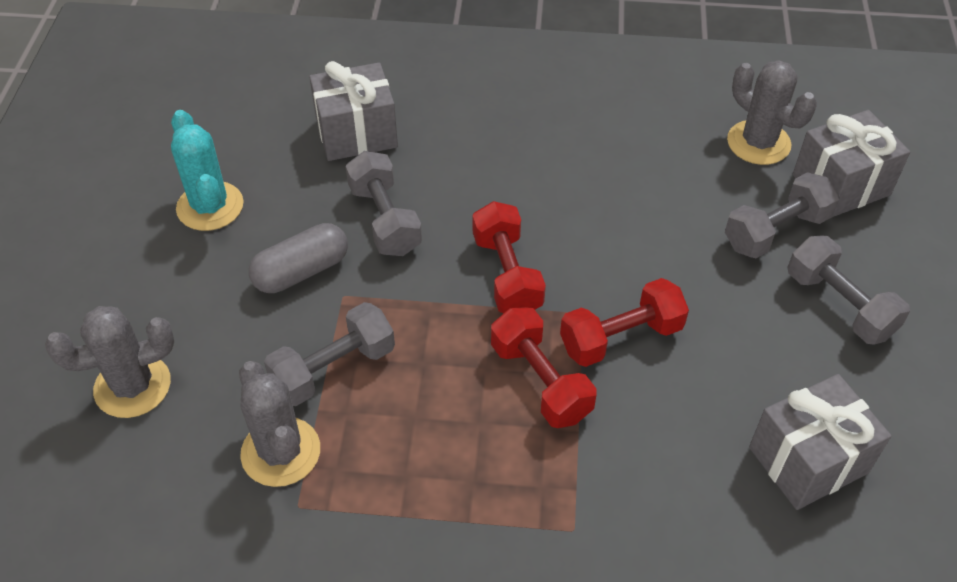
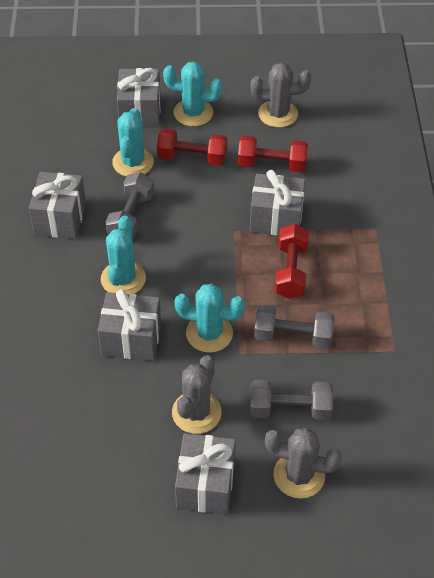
grey capsule: [249,223,348,293] = 1 -> none = 0
grey dumbbell: [264,302,395,406] [346,151,422,256] [725,172,840,258] [788,235,910,345] = 4 -> [105,172,154,239] [250,380,333,420] [254,305,334,348] = 3
grey gift: [309,61,398,161] [749,374,891,510] [793,110,910,217] = 3 -> [29,172,86,239] [98,289,161,361] [117,68,161,128] [175,433,236,515] [250,170,305,235] = 5
turquoise cactus: [171,110,243,231] = 1 -> [101,215,146,294] [112,108,154,176] [163,62,223,126] [175,283,245,353] = 4

